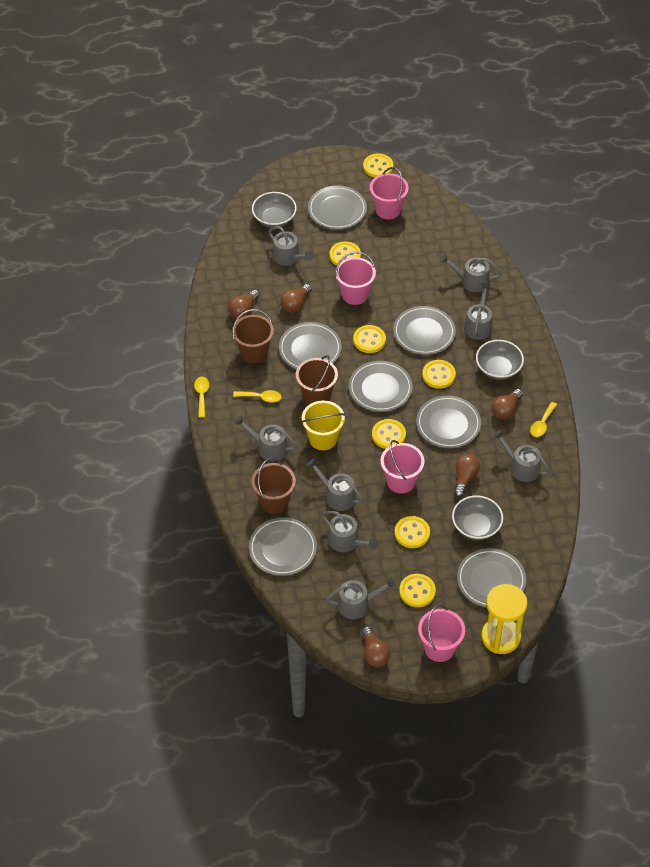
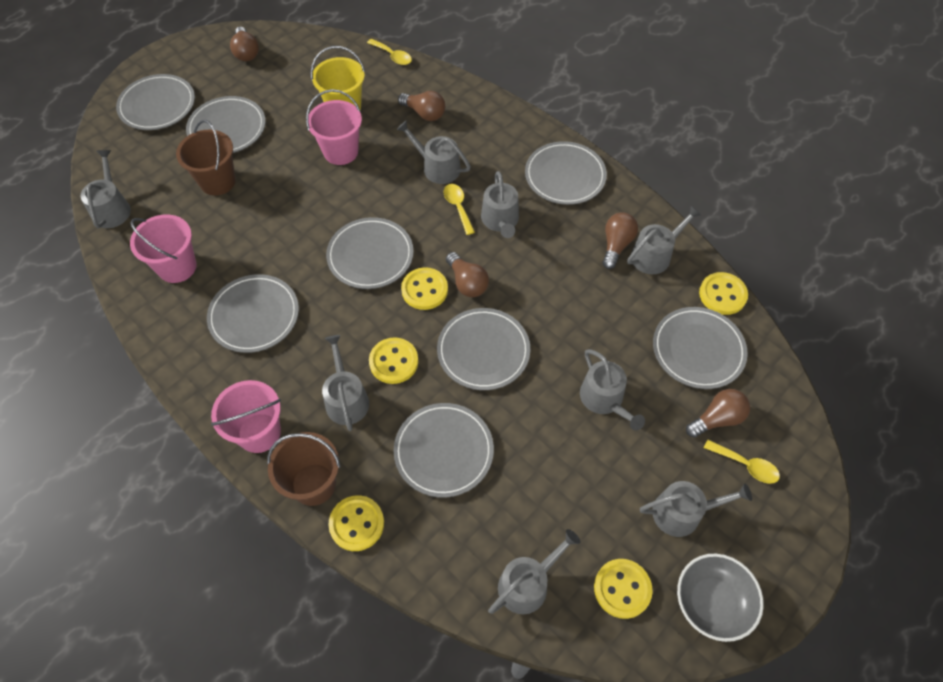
brown bucket: [232,309,274,363] [251,458,296,514] [296,355,338,405] = 3 -> [176,120,236,196] [267,432,341,506] = 2
grey bowl: [252,192,297,228] [452,495,503,540] [476,340,524,380] = 3 -> [677,554,764,642] = 1
grey plate: [249,517,317,576] [279,322,342,369] [308,186,367,229] [349,361,412,412] [393,306,456,355] [416,396,481,448] [457,548,526,608] = 7 -> [116,74,195,130] [186,96,266,153] [207,274,299,353] [326,217,414,289] [394,403,494,498] [437,308,530,390] [525,141,607,205] [653,307,748,389] = 8
pink bucket: [335,251,376,305] [370,167,409,219] [380,440,425,494] [418,605,465,662] = 4 -> [130,214,197,283] [211,380,281,453] [306,89,362,165] = 3
yellow button: [330,241,361,266] [353,325,386,353] [363,153,393,178] [372,419,406,449] [395,516,430,548] [399,574,436,607] [422,360,456,389] = 7 -> [328,495,384,551] [369,337,418,384] [401,267,448,310] [594,559,653,619] [699,272,748,315] = 5
yellow hourglass: [481,584,527,654] = 1 -> none = 0

